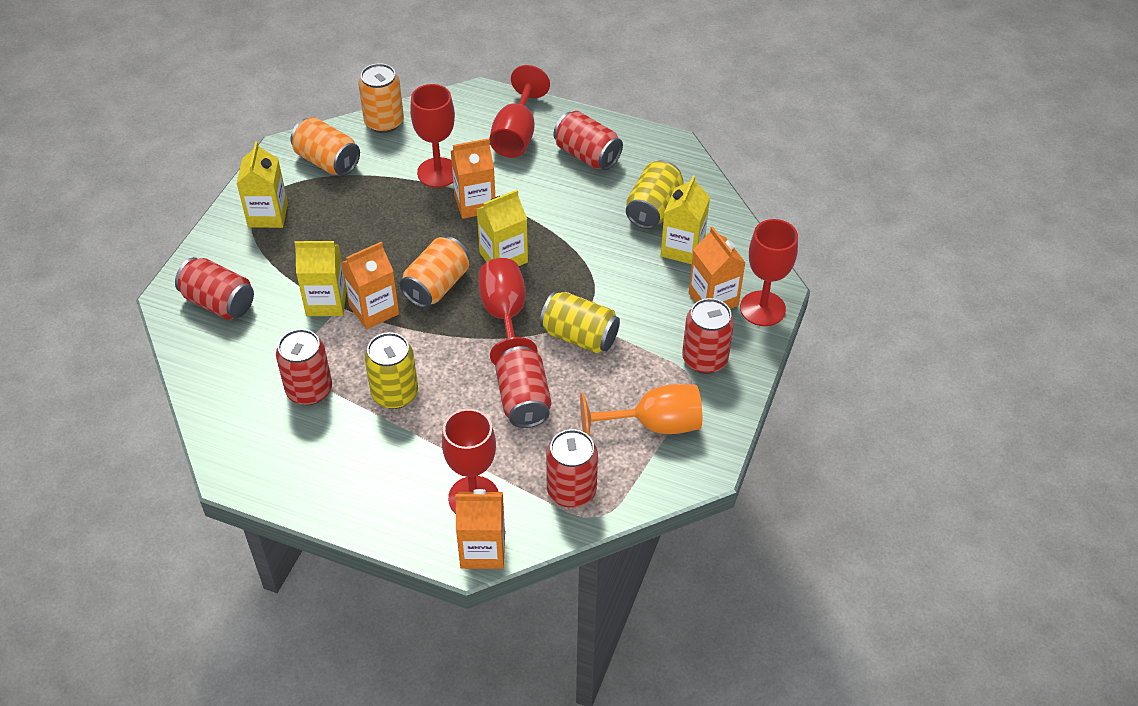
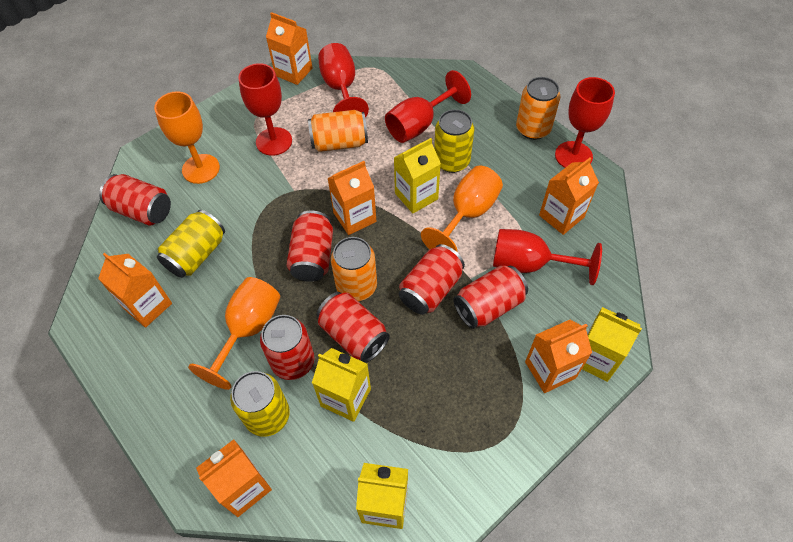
orange carton: [341,242,399,329] [451,138,495,219] [455,489,505,569] [689,226,746,309] = 4 -> [98,253,172,328] [196,439,272,517] [266,12,312,85] [327,161,376,235] [525,320,592,393] [539,158,599,235] = 6
orange goblet: [580,384,702,435] = 1 -> [154,91,220,184] [188,277,280,390] [421,166,503,252] = 3

